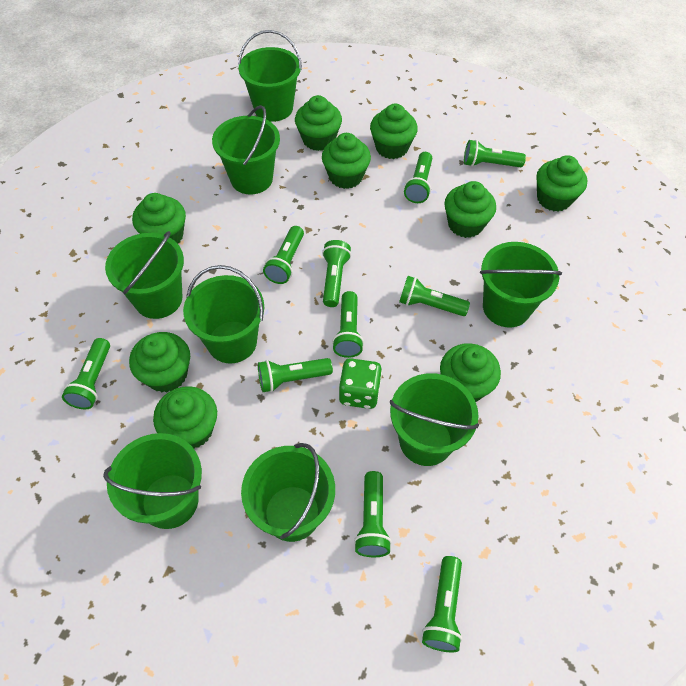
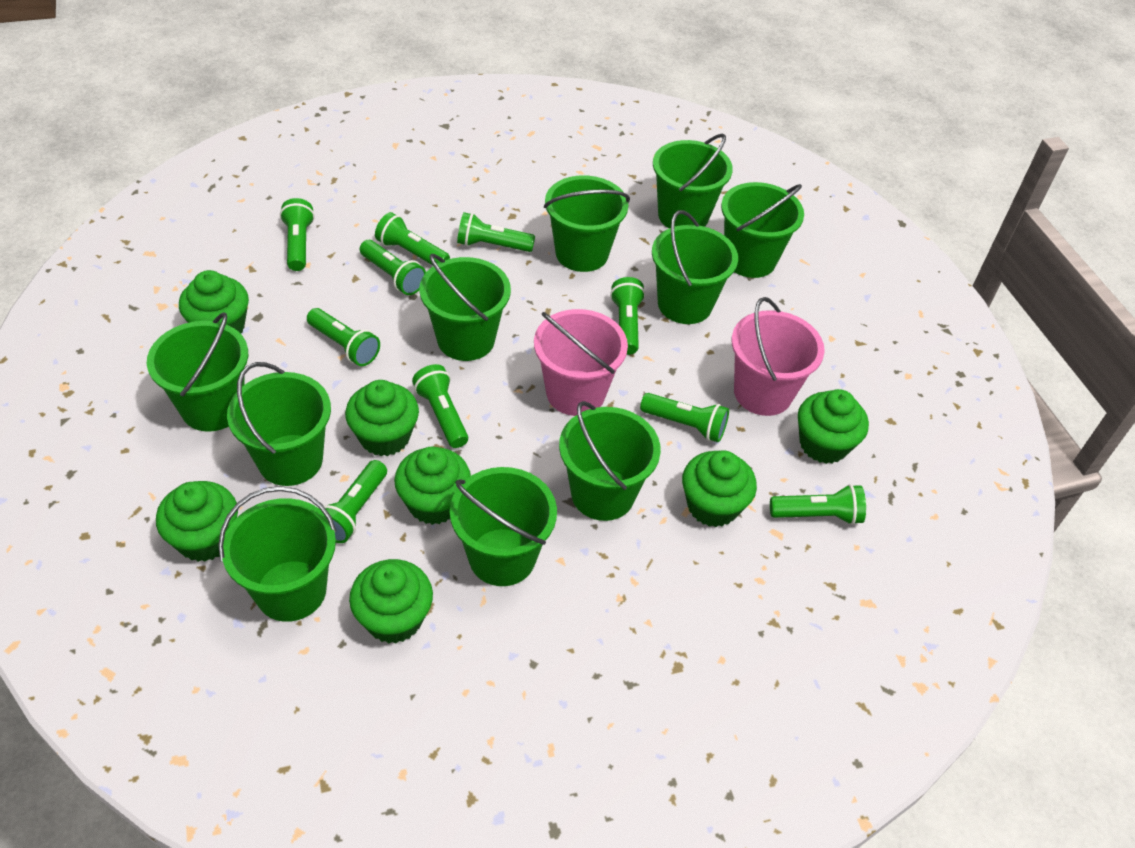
green bucket: [103,433,202,529] [105,231,184,319] [183,265,264,364] [212,105,280,195] [238,30,302,122] [241,443,335,542] [390,373,479,466] [480,242,562,328] = 8 -> [147,313,248,432] [218,486,337,622] [227,362,331,486] [419,254,511,361] [450,467,557,586] [544,175,630,272] [559,401,661,521] [652,210,738,324] [653,134,733,228] [721,182,804,278] = 10
green cupcake: [129,332,190,392] [132,193,186,244] [153,386,217,448] [295,95,342,151] [322,133,371,189] [370,104,418,159] [440,343,501,402] [444,181,496,238] [536,155,587,212] = 9 -> [156,481,238,562] [179,270,249,334] [345,380,419,456] [349,559,433,644] [394,447,471,525] [682,450,757,527] [798,389,869,464] = 7
green dice: [339,358,382,409] = 1 -> none = 0
pink bucket: none = 0 -> [534,309,628,416] [732,297,825,416] = 2

